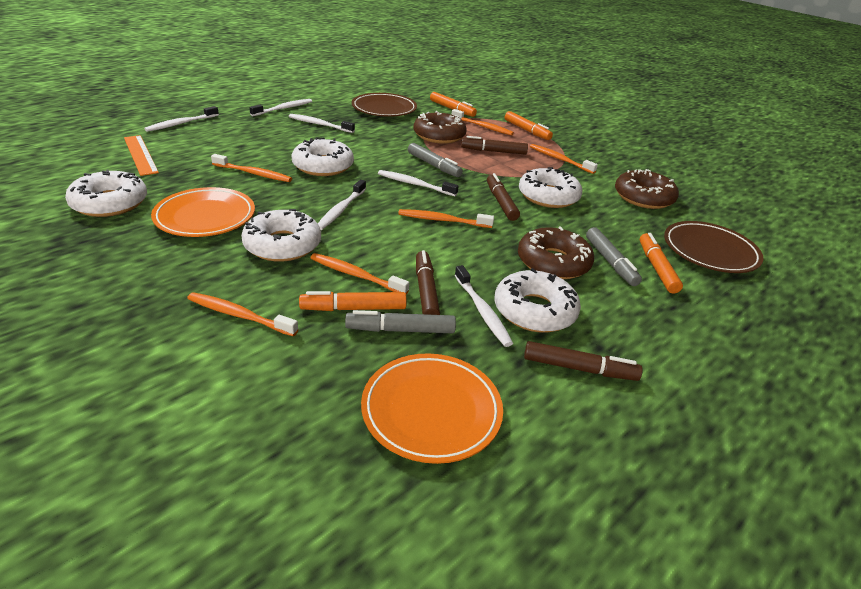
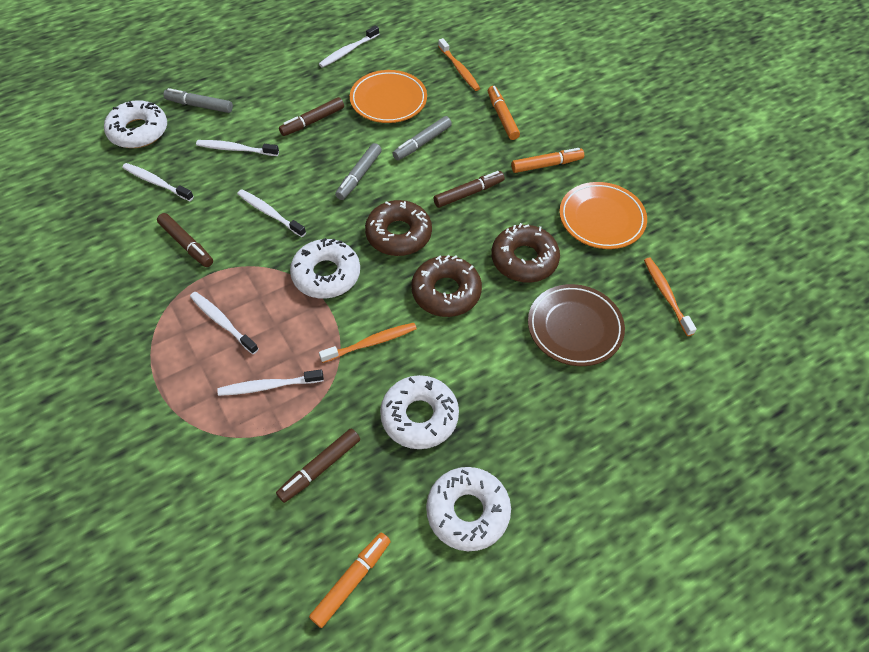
brown plate: [352,93,417,117] [664,221,764,273] = 2 -> [528,284,625,366] = 1
orange marker: [299,291,407,311] [430,92,477,117] [505,111,553,140] [640,233,683,294] = 4 -> [309,533,391,628] [488,86,520,140] [511,148,584,173] = 3
orange ruler: [124,135,159,176] = 1 -> none = 0
orange toothbrush: [187,292,298,336] [211,154,292,182] [311,253,409,294] [398,209,494,228] [451,109,514,136] [530,144,598,174] = 6 -> [319,323,417,363] [438,38,480,91] [644,258,697,336] = 3
white donut: [65,170,147,217] [241,209,321,262] [292,137,354,176] [494,268,581,333] [519,167,582,208] = 5 -> [104,100,167,148] [290,238,360,299] [380,375,459,449] [426,467,511,551] = 4

